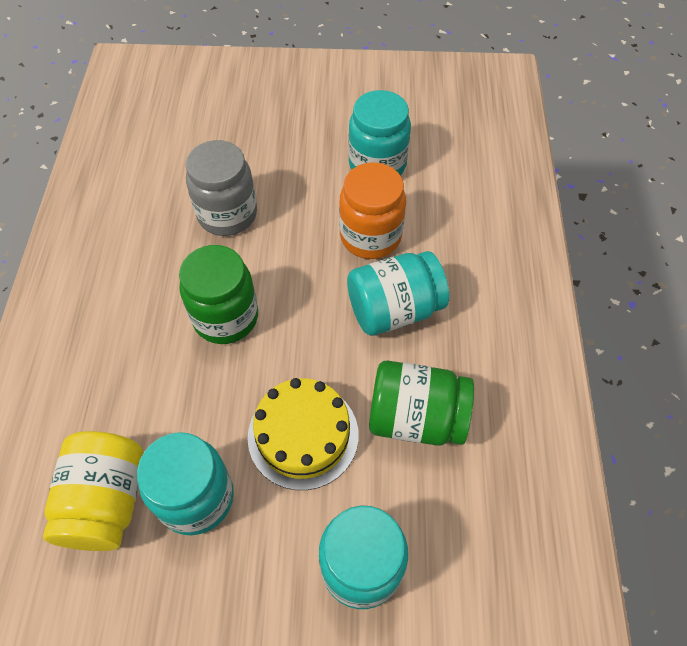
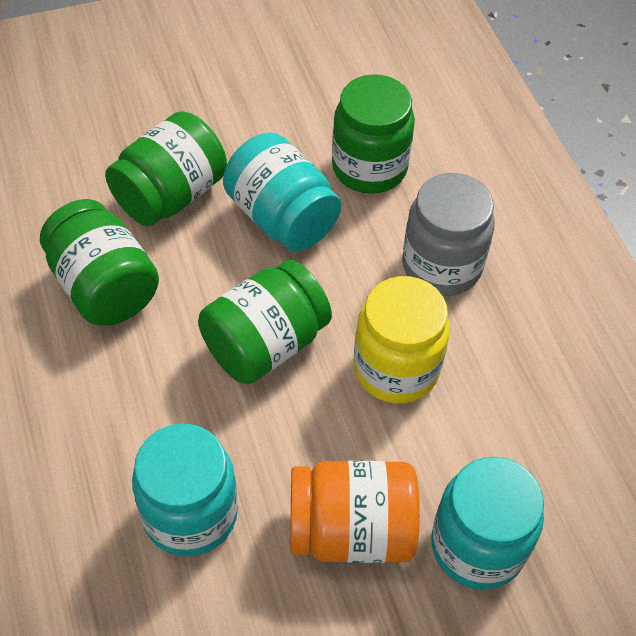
green jar: [179,245,258,344] [369,361,474,446] = 2 -> [40,199,159,326] [105,111,227,227] [198,260,332,384] [332,74,415,194] = 4
turquoise jar: [137,432,234,535] [319,505,408,609] [347,251,449,336] [348,90,411,176] = 4 -> [132,424,238,557] [223,132,341,252] [431,457,544,590] = 3
yellow cake: [248,378,359,490] = 1 -> none = 0

